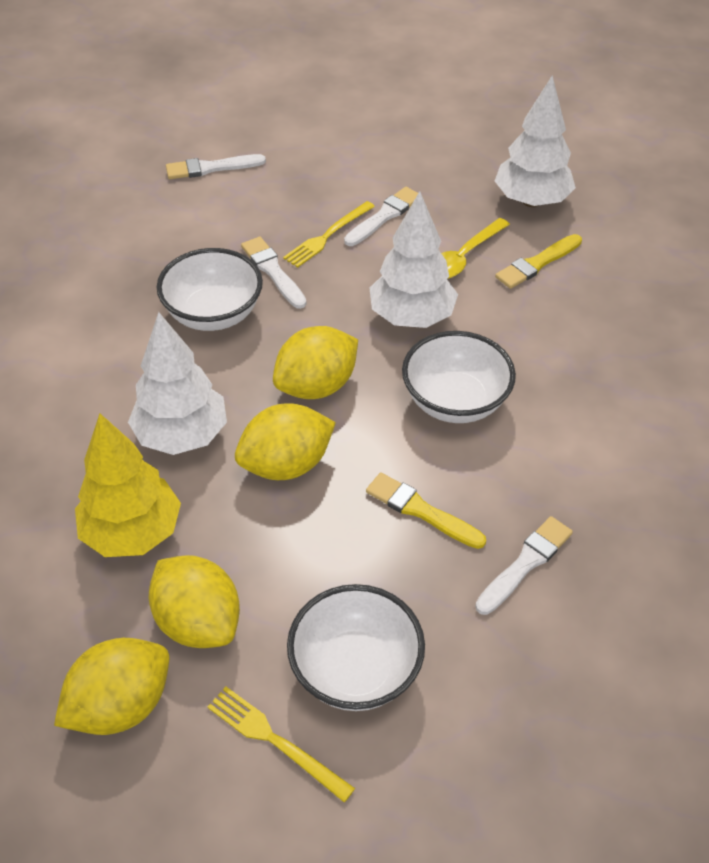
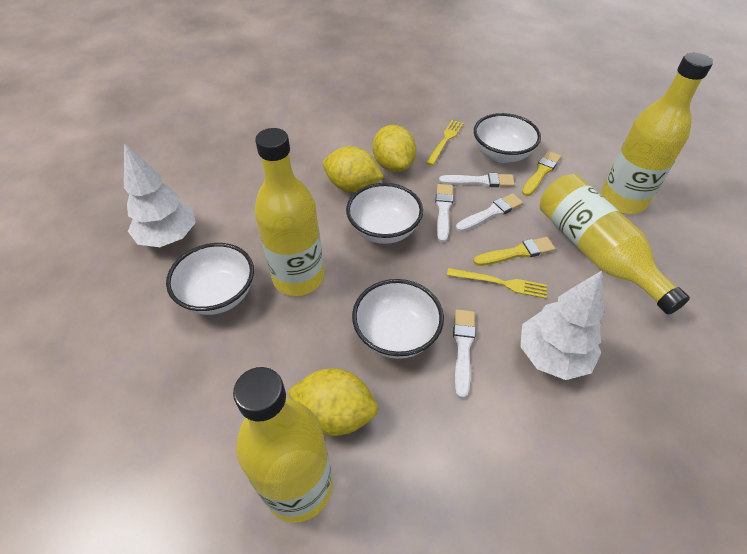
white bowl: [157,248,263,331] [287,584,425,711] [402,331,516,423] = 3 -> [166,243,254,315] [346,183,423,244] [352,279,444,359] [474,113,541,163] = 4
white tree: [128,312,227,455] [369,191,458,328] [495,75,576,207] = 3 -> [124,143,196,247] [520,271,604,380] = 2
yellow bottle: none = 0 -> [233,367,333,523] [255,128,324,296] [540,174,690,315] [601,53,713,214] = 4
yellow lemon: [54,638,170,735] [148,555,240,648] [235,403,336,480] [273,326,358,399] = 4 -> [287,368,378,436] [323,146,384,192] [373,125,416,172] = 3
yellow spoon: [441,218,510,279] = 1 -> none = 0
yellow tree: [75,413,181,557] = 1 -> none = 0

